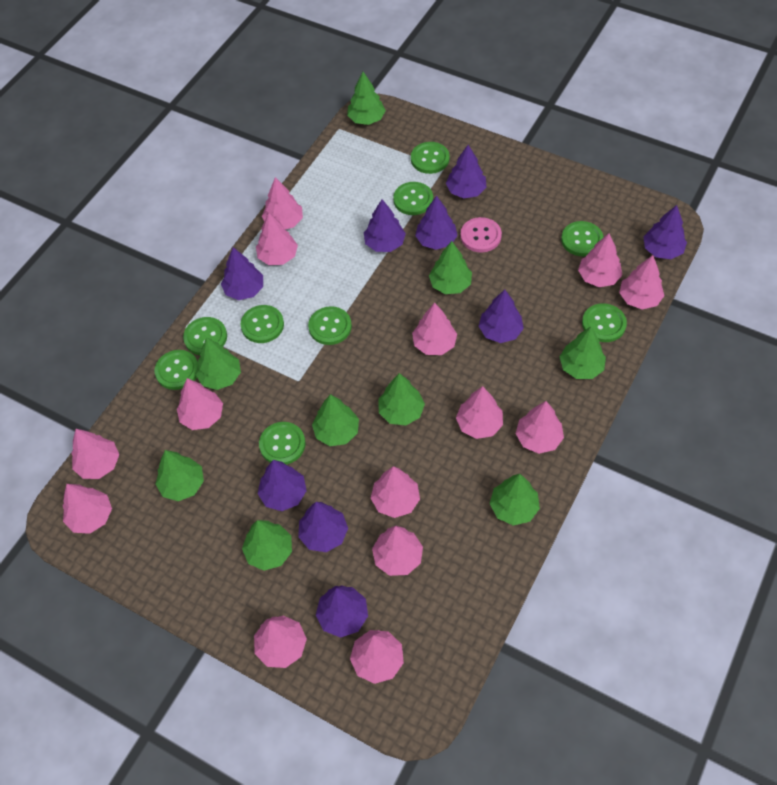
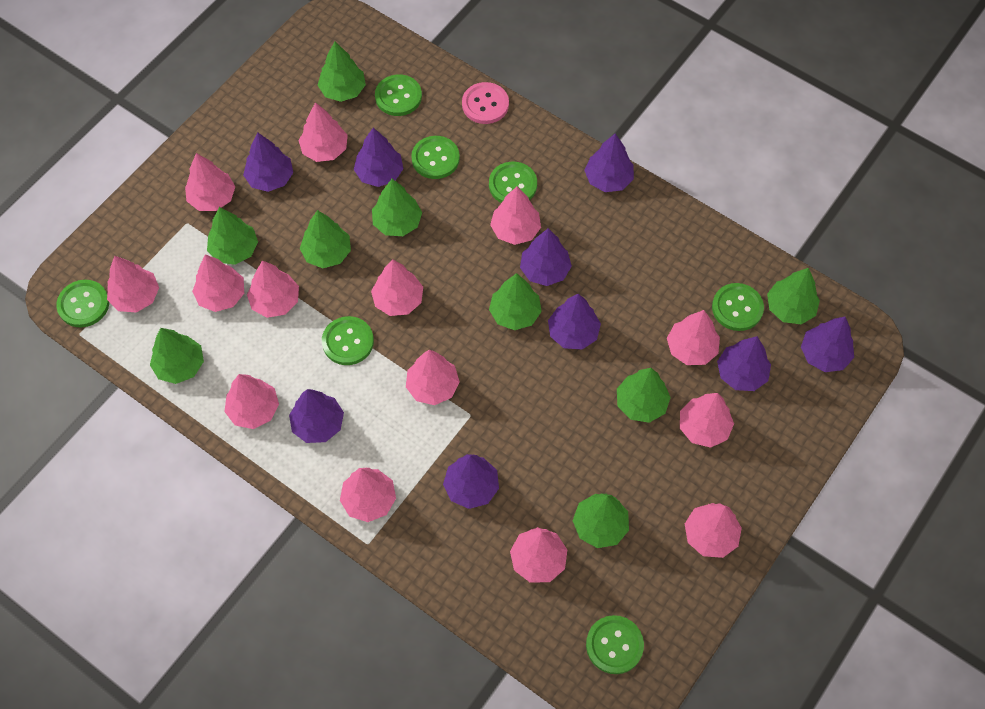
green button: [155,350,198,390] [183,317,227,355] [240,305,284,343] [259,422,306,465] [308,306,352,345] [393,182,433,215] [411,142,450,174] [561,221,604,257] [582,303,627,342] = 9 -> [56,280,109,327] [322,316,374,365] [375,74,422,116] [411,136,460,179] [489,162,537,203] [586,615,644,674] [712,283,764,331] = 7

